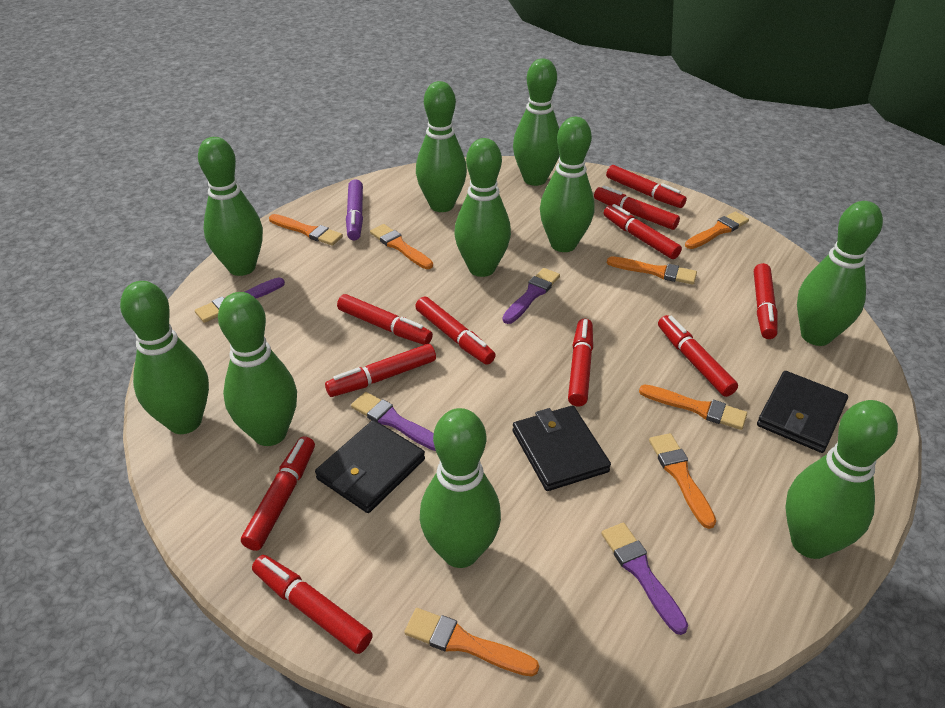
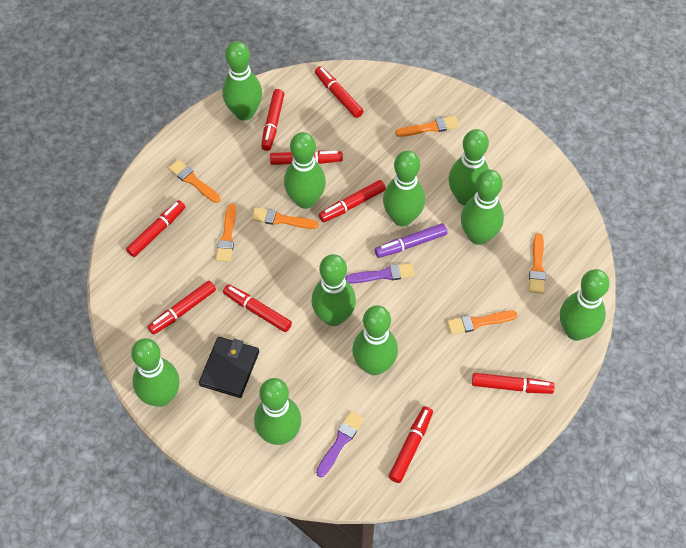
black wallet: [315,420,425,513] [512,406,611,491] [757,371,848,453] = 3 -> [199,337,259,398] = 1
orange brush: [269,214,343,246] [370,224,433,269] [404,608,539,677] [607,256,697,285] [639,384,747,430] [649,433,716,529] [685,211,749,249] = 7 -> [168,160,221,203] [216,203,236,262] [252,207,319,229] [395,116,459,137] [447,311,517,335] [529,233,546,294] = 6
purple brush: [195,277,285,323] [351,392,436,451] [502,268,560,324] [601,522,688,635] = 4 -> [316,411,364,477] [345,263,415,283] = 2
red marker: [241,436,315,551] [252,555,373,654] [325,344,436,397] [337,294,433,345] [415,297,496,365] [568,319,593,406] [594,186,680,230] [604,204,682,259] [606,165,687,208] [658,315,738,397] [754,263,778,339] = 11 -> [126,200,185,257] [147,281,216,335] [223,284,292,332] [261,89,284,151] [270,150,343,165] [315,66,364,118] [319,180,386,222] [389,406,433,483] [472,373,555,394] = 9

